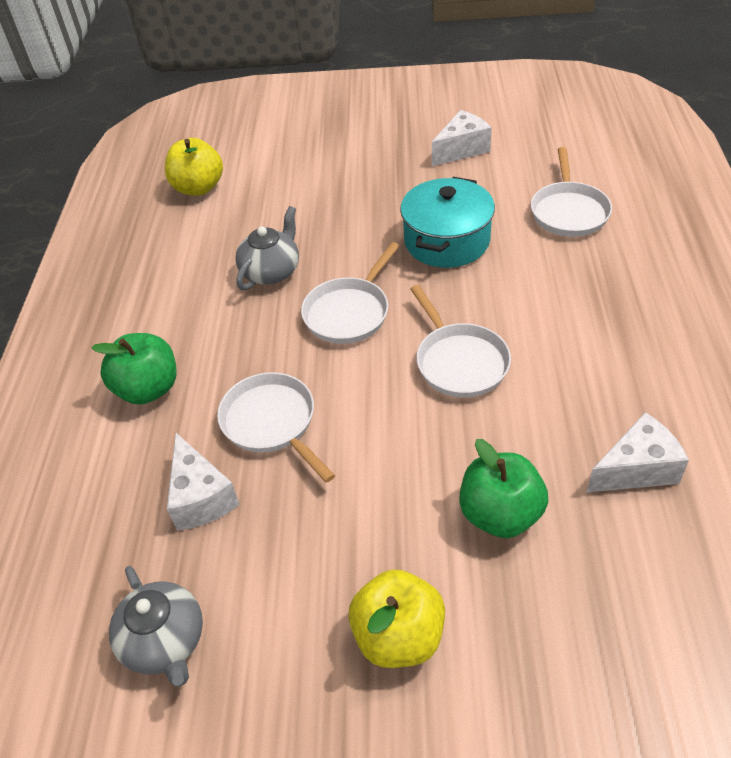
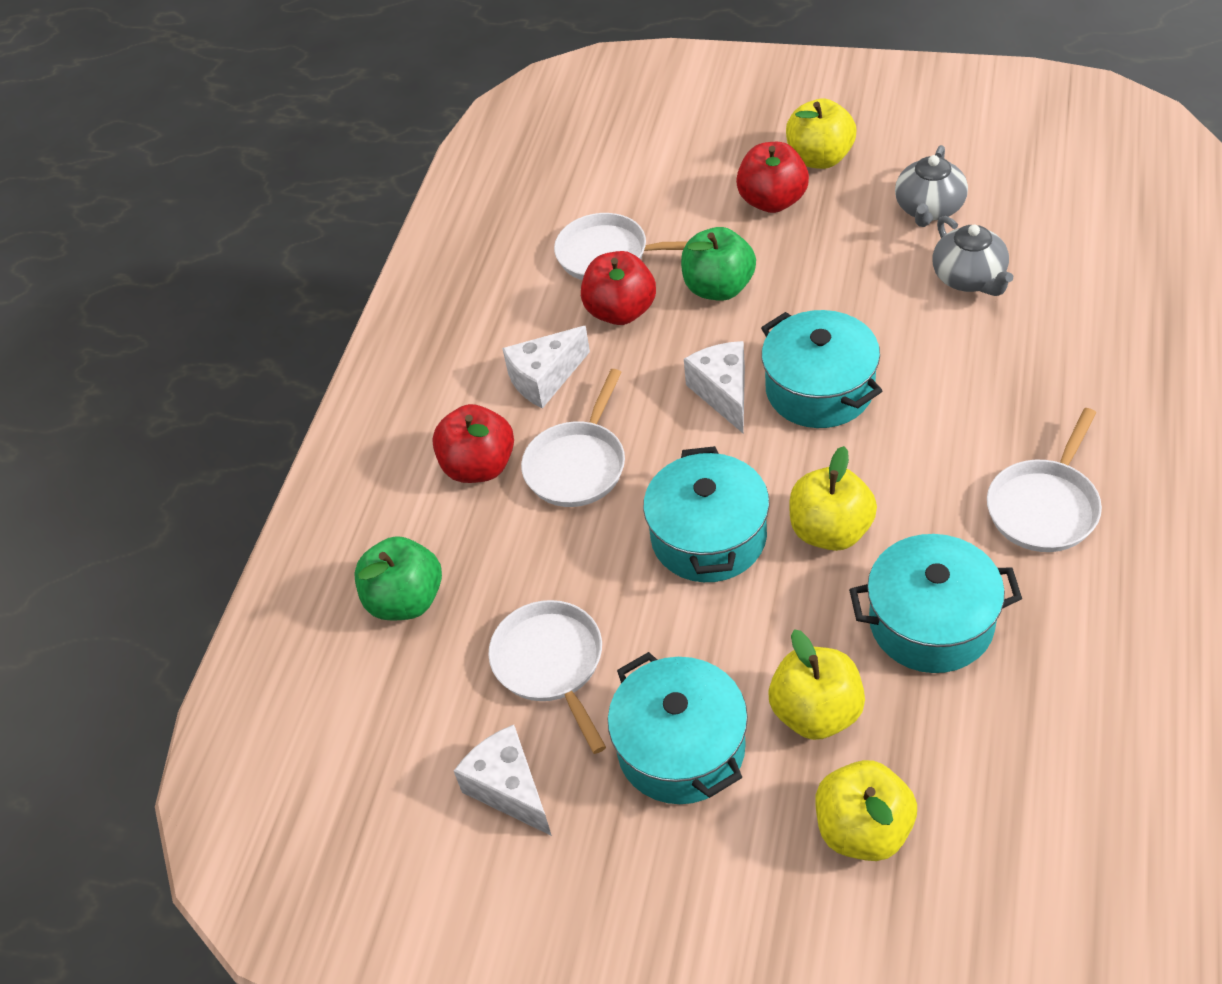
red apple: none = 0 -> [432,404,514,483] [581,251,656,325] [736,142,809,213] = 3
turquoise pot: [400,177,495,268] = 1 -> [608,652,748,804] [643,446,770,582] [761,310,882,428] [849,534,1022,673] = 4
yellow apple: [165,138,223,196] [348,569,445,668] = 2 -> [769,629,865,740] [786,98,856,169] [789,446,877,551] [815,760,917,861] = 4

